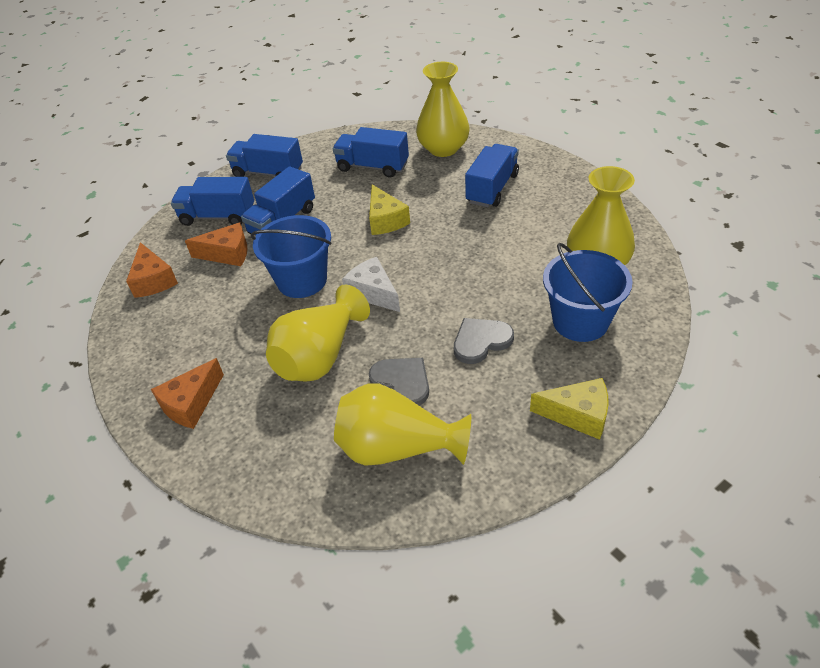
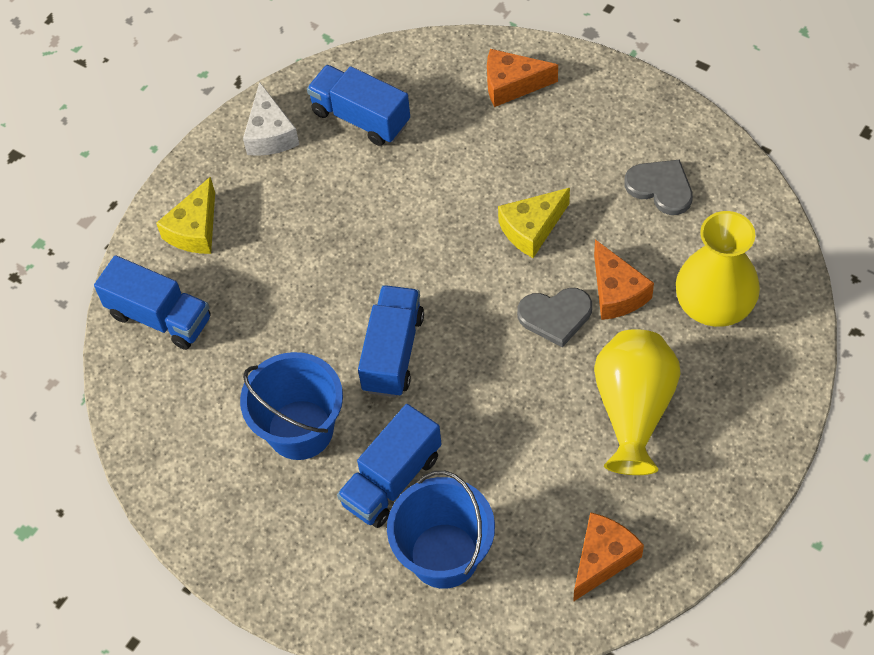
blue truck: [171,177,254,226] [226,134,303,177] [241,166,315,235] [333,127,409,178] [465,144,519,207] = 5 -> [94,255,211,350] [307,65,410,146] [337,404,441,528] [358,285,424,397] = 4
yellow vase: [266,285,370,381] [334,383,471,466] [416,62,470,157] [567,166,635,265] = 4 -> [594,329,681,475] [676,211,760,327] = 2

